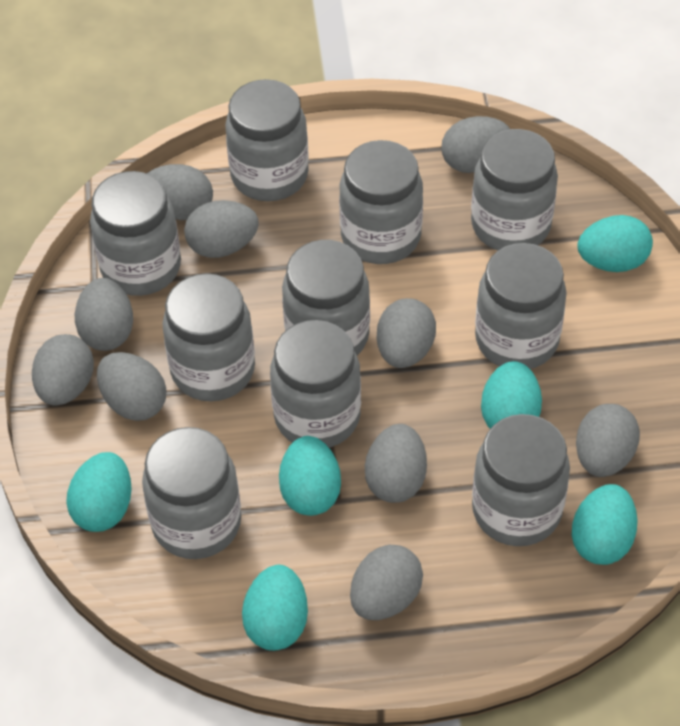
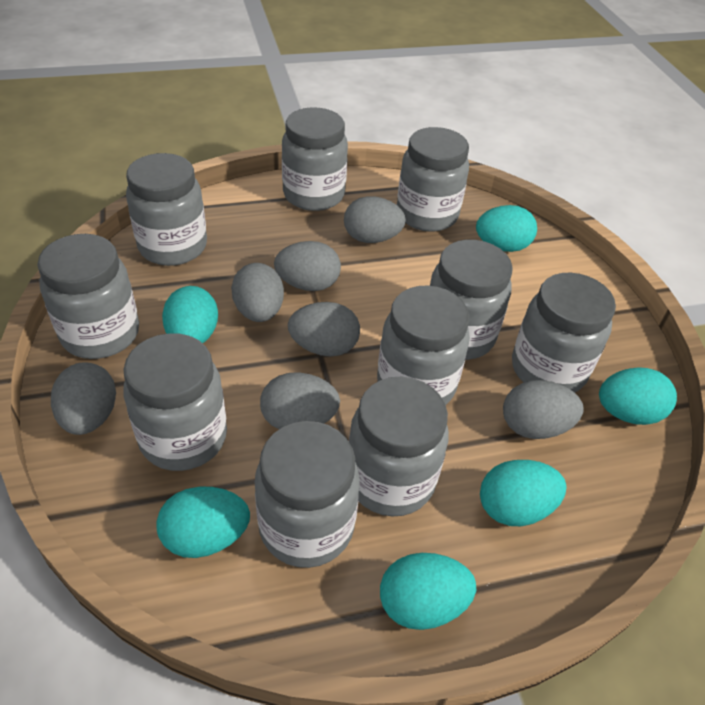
grey egg: [32,334,94,406] [75,278,133,351] [97,352,166,421] [147,164,213,220] [184,200,259,258] [350,545,423,620] [365,424,427,503] [377,298,436,368] [441,116,510,173] [576,404,640,477] = 10 -> [51,362,116,435] [231,263,284,322] [260,372,340,429] [274,241,341,291] [288,302,360,356] [344,196,406,243] [503,380,584,439] = 7

